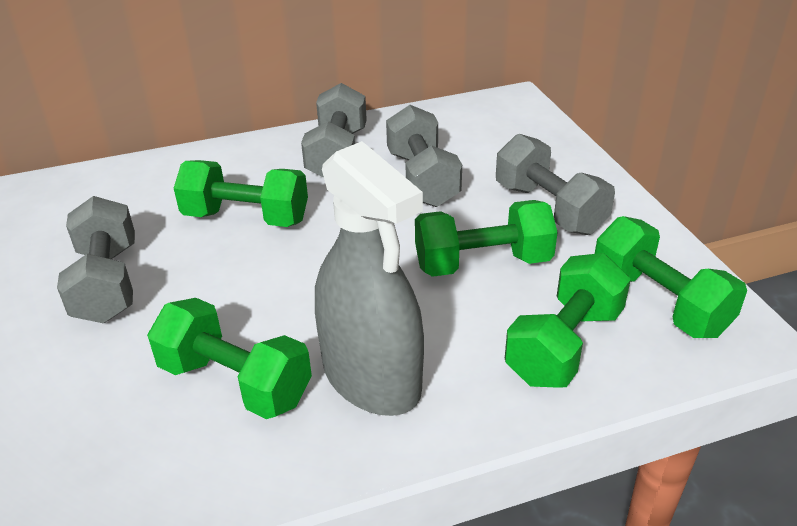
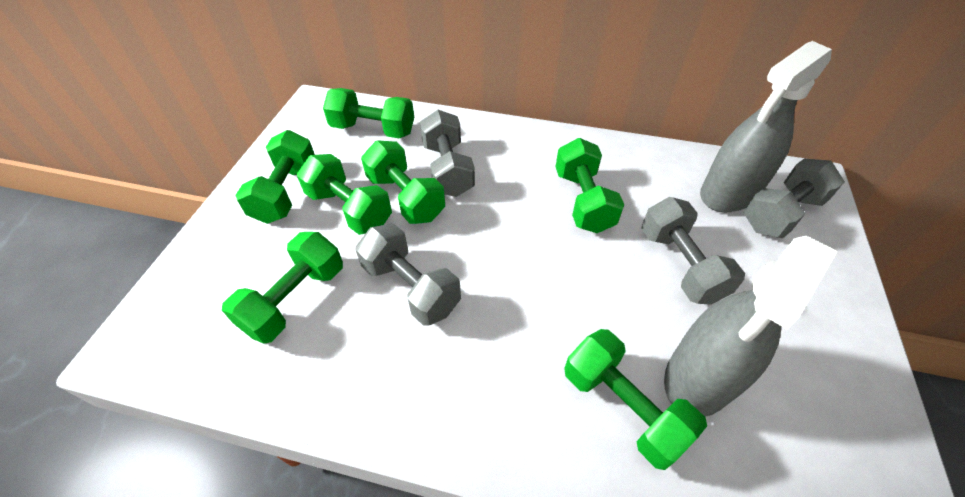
green dumbbell: [147,298,312,419] [174,160,308,227] [415,200,558,277] [505,253,631,388] [595,216,747,338] = 5 -> [222,232,343,344] [235,130,315,224] [297,154,392,235] [323,88,414,138] [361,140,445,224] [556,138,624,233] [564,329,707,470] = 7
grey spray bottle: [315,141,424,416] = 1 -> [664,236,838,417] [700,41,832,212] = 2

